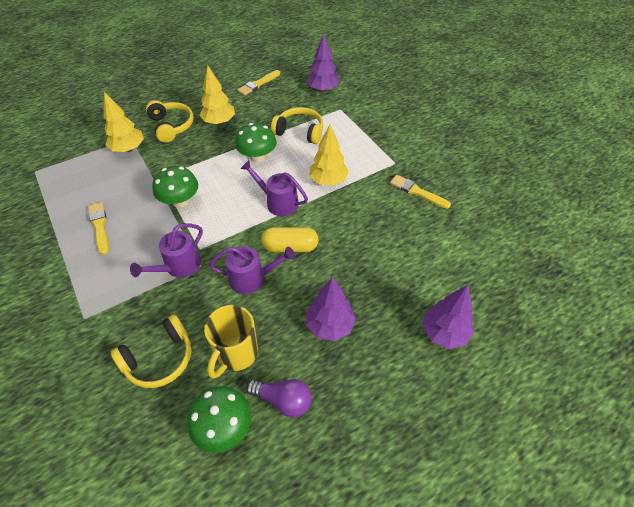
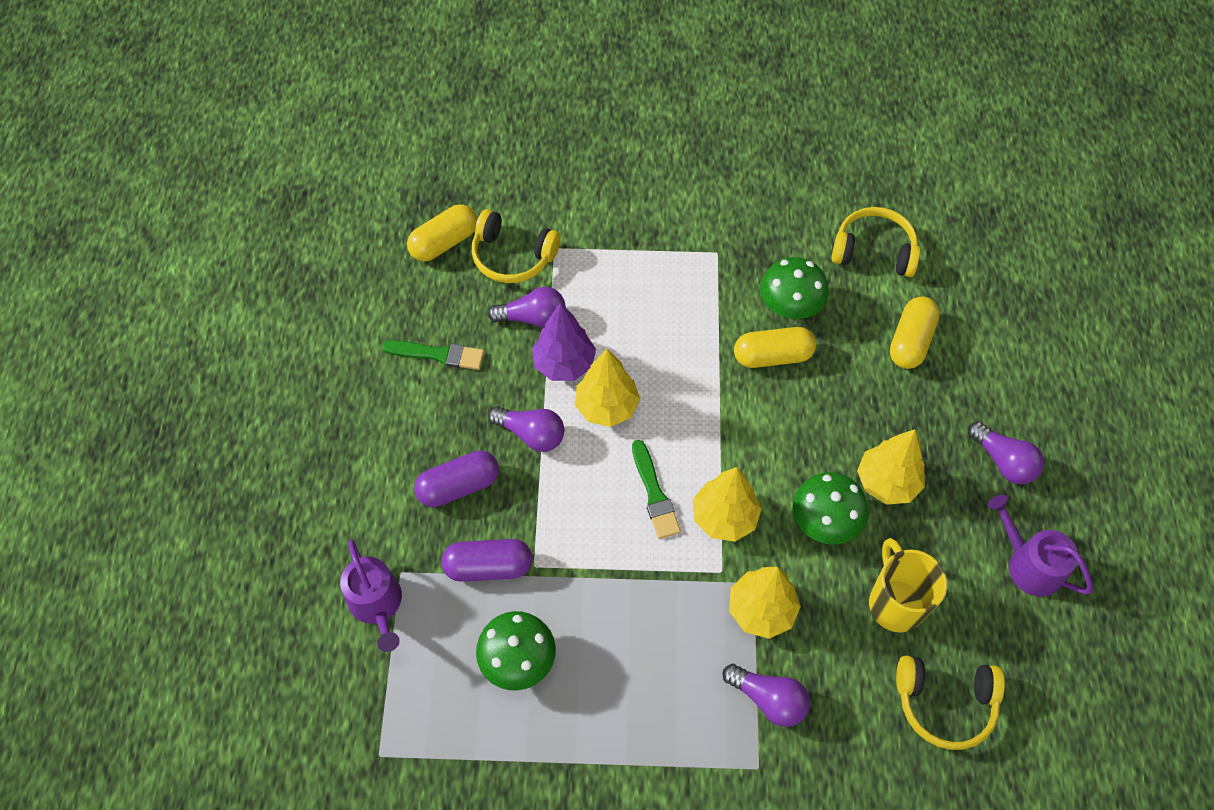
green brush: none = 0 -> [382,340,484,370] [632,440,681,539] = 2
purple capsule: none = 0 -> [414,451,499,507] [441,539,532,582] = 2
purple light bulb: [246,379,312,418] = 1 -> [487,287,566,328] [488,406,565,452] [722,664,810,727] [968,421,1044,484] = 4
purple tree: [306,277,356,341] [307,34,339,92] [422,285,474,349] = 3 -> [532,303,596,381] = 1
purple watering can: [130,223,203,278] [209,246,295,294] [240,160,308,216] = 3 -> [340,540,402,652] [988,495,1093,597] = 2
yellow brush: [88,202,109,255] [237,70,280,96] [390,175,451,209] = 3 -> none = 0
yellow capsule: [261,227,319,252] = 1 -> [407,204,477,261] [734,327,816,368] [890,296,940,369] = 3
yellow tree: [104,92,144,152] [200,65,235,125] [310,125,349,186] = 3 -> [575,349,640,427] [693,467,762,542] [729,567,801,639] [857,429,925,505] = 4

